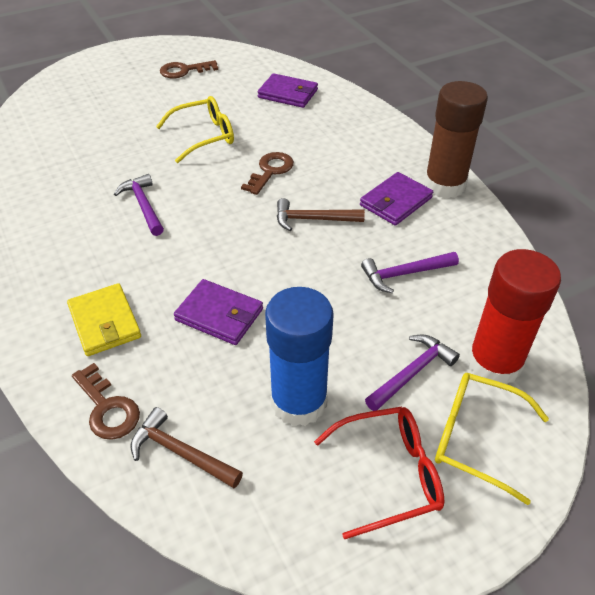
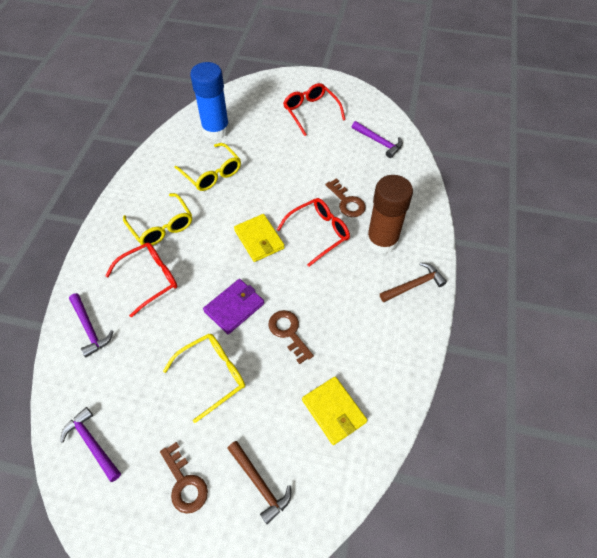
purple wallet: [174,279,263,345] [257,73,318,108] [360,172,433,226] = 3 -> [203,279,264,334] = 1
red glasses: [314,406,444,539] = 1 -> [105,242,177,318] [277,198,350,267] [283,83,345,136] = 3
red glue stick: [467,249,561,384] = 1 -> none = 0
yellow glasses: [156,96,234,163] [435,373,549,505] = 2 -> [123,193,192,246] [163,334,245,423] [174,143,241,191] = 3
yellow wallet: [67,283,141,356] = 1 -> [234,214,285,262] [302,376,367,445] = 2

